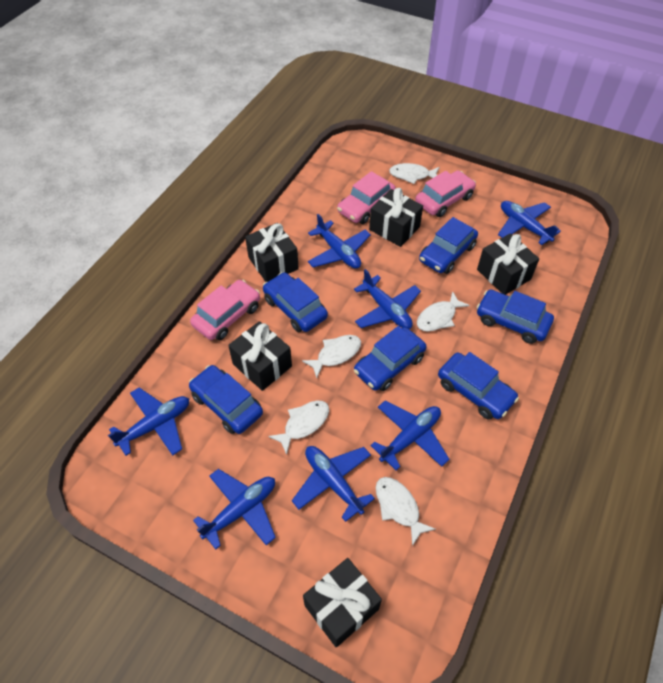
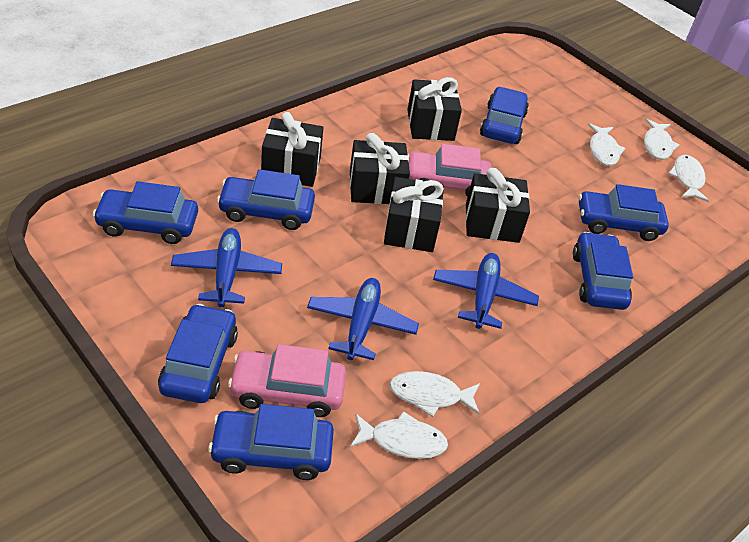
blue car: [189,365,263,434] [263,272,328,332] [354,326,427,391] [419,217,478,274] [438,352,519,419] [477,289,554,344] = 6 -> [93,181,198,244] [158,304,238,403] [208,404,334,480] [217,169,315,230] [480,87,529,144] [573,232,633,310] [578,184,669,241] = 7
blue plane: [108,388,189,456] [193,469,276,549] [292,446,375,522] [308,214,371,269] [354,269,421,329] [370,400,449,470] [498,201,561,245] = 7 -> [171,228,282,307] [307,278,419,360] [433,253,539,329] = 3
pink car: [190,280,260,340] [337,171,396,224] [415,170,476,217] = 3 -> [228,344,346,417] [407,144,492,197] = 2

